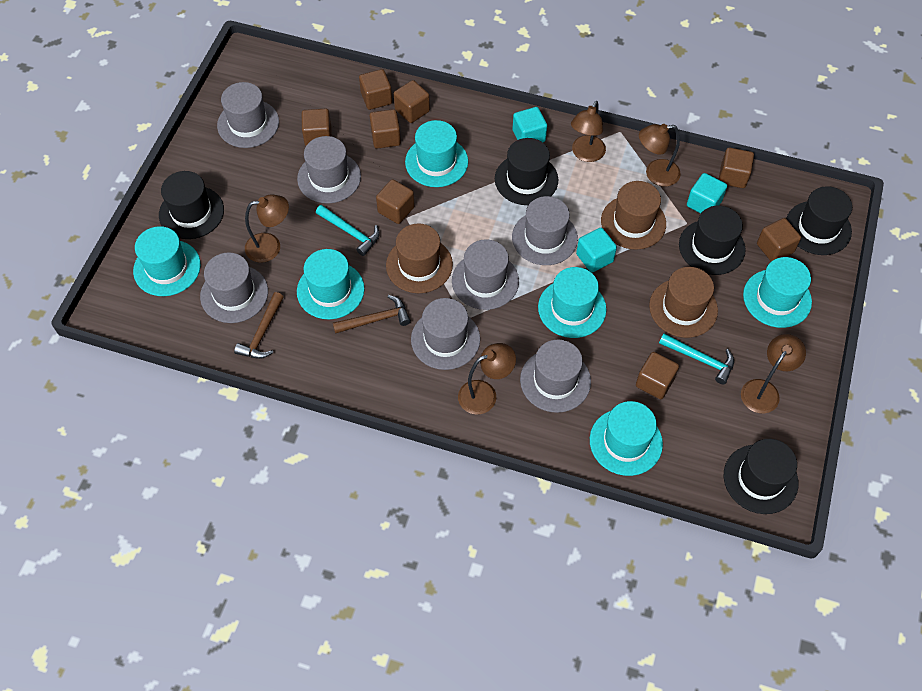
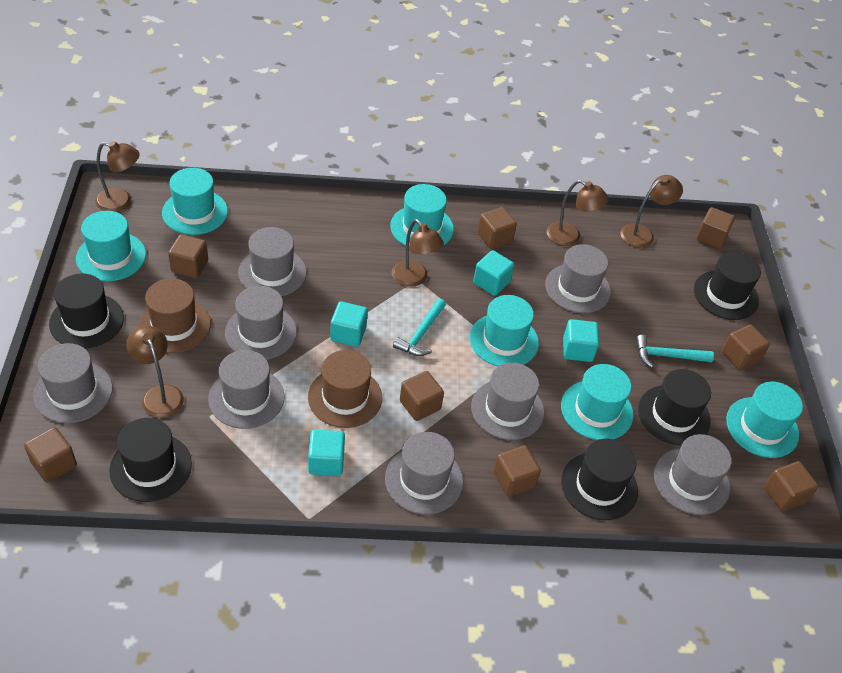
brown hammer: [234,292,284,359] [333,295,411,334] = 2 -> none = 0
brown hat: [386,223,453,293] [601,181,666,250] [649,267,718,338] = 3 -> [138,278,211,353] [308,350,382,428] = 2
grey hat: [200,253,268,323] [217,82,279,148] [297,136,361,203] [411,298,480,370] [452,239,519,310] [512,196,578,265] [520,340,591,413] = 7 -> [33,343,113,423] [208,350,285,429] [225,286,297,360] [238,227,307,296] [385,432,463,514] [471,363,544,440] [545,244,611,313] [654,434,731,515] = 8
turquoise cube: [513,107,547,142] [576,228,617,273] [687,173,727,213] = 3 -> [308,430,345,476] [330,301,368,347] [473,250,514,296] [563,319,599,362] = 4

